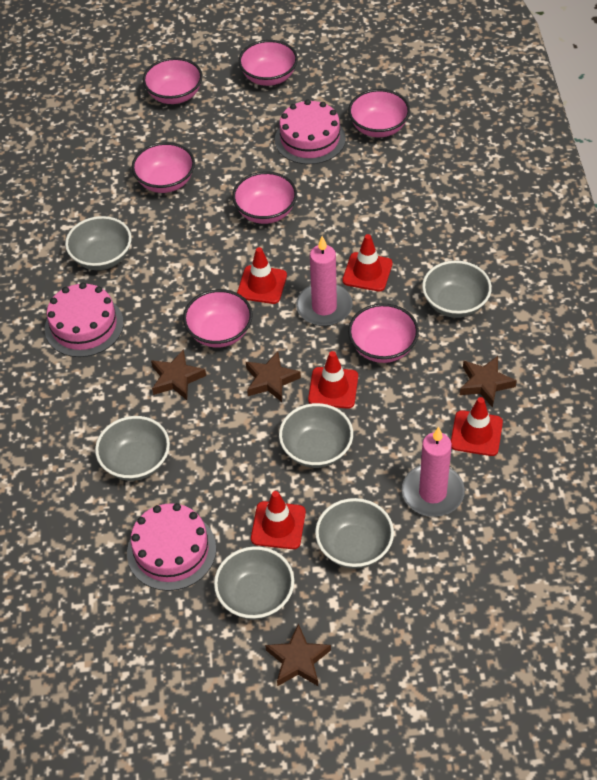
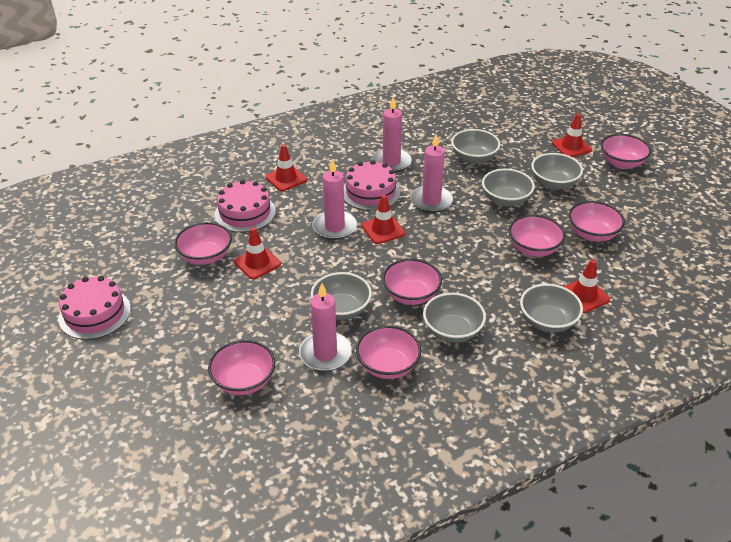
brown star: [151,349,206,400] [246,351,301,402] [265,624,331,686] [460,356,517,408] = 4 -> none = 0
pink candle: [296,236,353,326] [402,427,465,517] = 2 -> [299,283,352,371] [312,158,357,240] [371,97,412,172] [410,134,453,213] = 4

